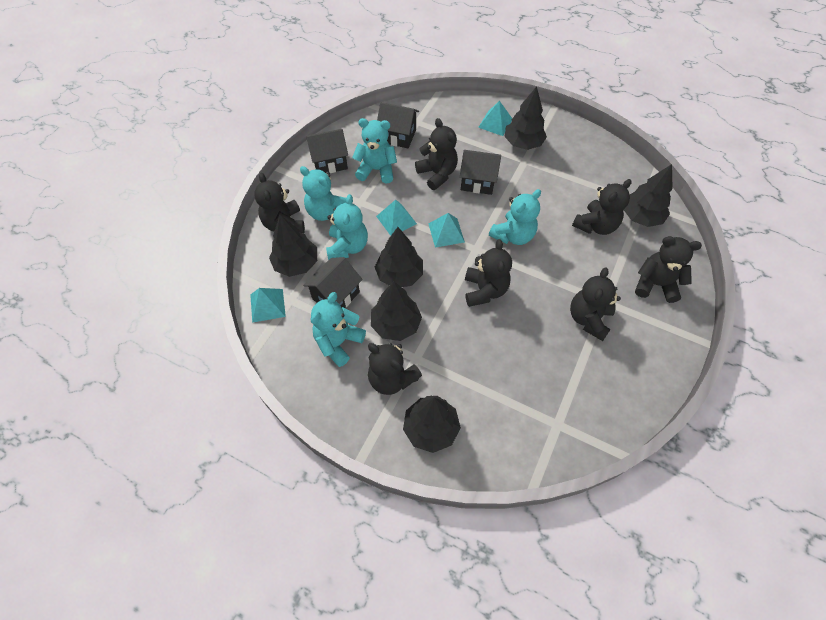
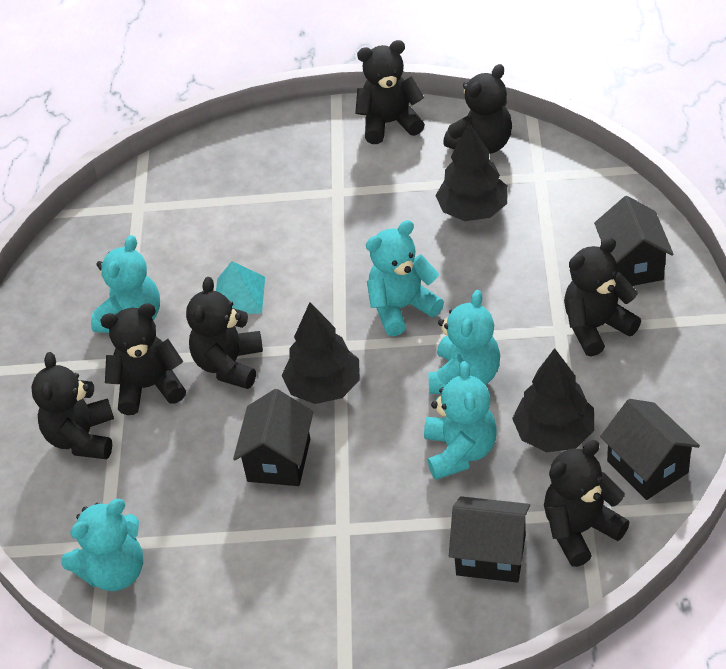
black tree: [269,215,317,277] [371,281,422,341] [375,227,423,287] [403,396,461,453] [504,86,547,150] [624,164,673,227] = 6 -> [282,302,360,404] [435,123,508,221] [512,348,594,452] = 3
turquoise pyramid: [250,288,286,323] [376,200,417,236] [428,213,465,248] [478,101,512,136] = 4 -> [216,261,265,314] = 1

